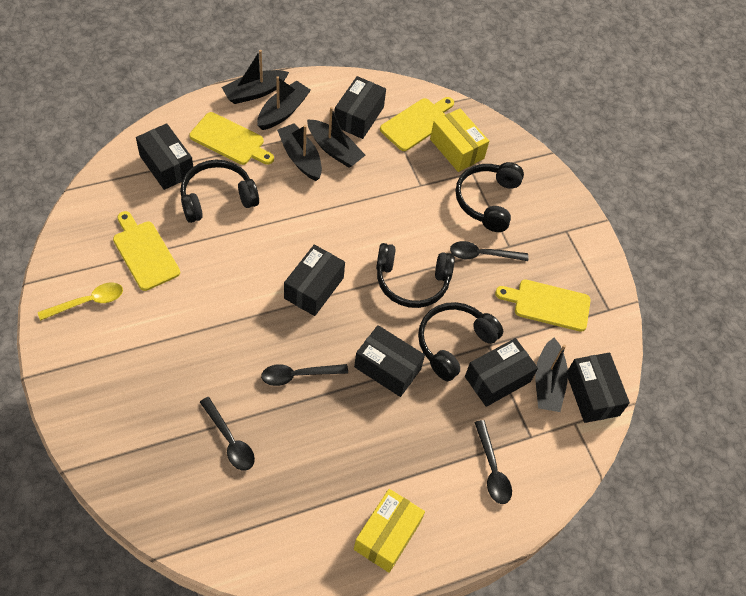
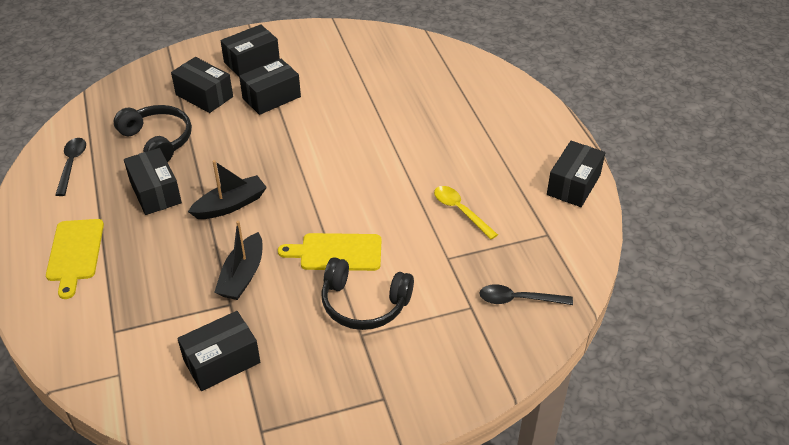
black boat: [221,50,289,104] [257,76,311,130] [277,123,322,181] [307,107,365,168] [535,338,568,412] = 5 -> [188,160,267,219] [214,221,262,300] = 2
black headphones: [180,160,259,223] [376,243,455,308] [418,302,503,381] [456,162,524,232] = 4 -> [113,105,192,162] [321,257,414,330] = 2
black spoon: [200,397,255,471] [261,364,348,386] [450,241,528,261] [474,420,512,504] = 4 -> [55,138,86,196] [479,284,573,305] = 2
yellow box: [354,489,425,573] [430,108,489,172] = 2 -> none = 0
yellow cutting board: [113,211,180,291] [189,112,274,165] [380,97,454,151] [495,280,591,332] = 4 -> [46,219,104,299] [278,233,381,271] = 2

